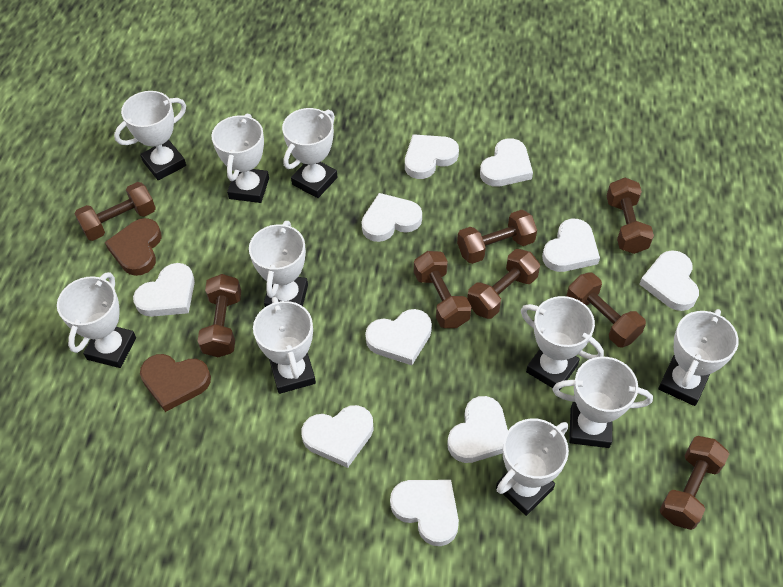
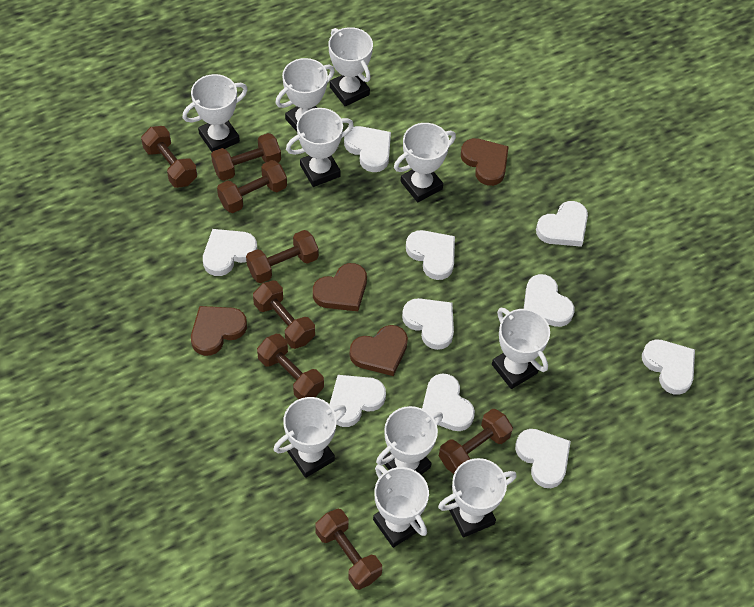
brown heart: [105,218,162,276] [140,354,211,412] = 2 -> [191,306,247,356] [313,263,367,311] [350,325,408,376] [461,138,509,186] = 4

